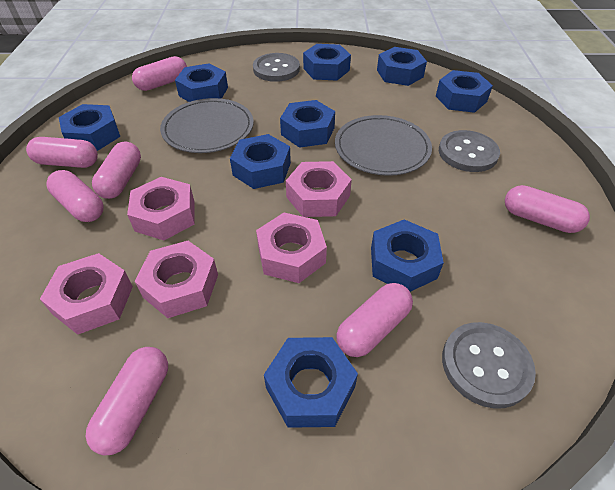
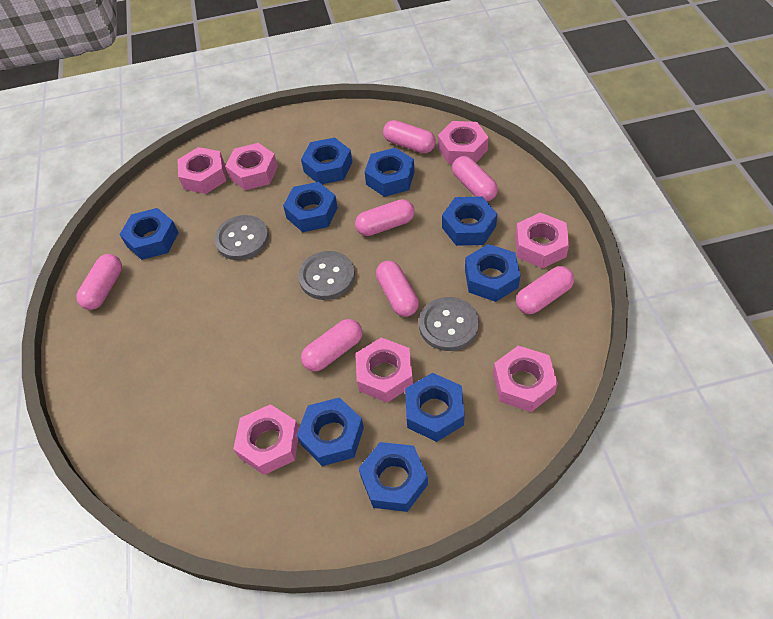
grey plate: [160,98,254,153] [335,115,432,176] = 2 -> none = 0
pink nut: [40,253,133,335] [127,177,195,240] [135,241,218,318] [256,213,327,283] [286,161,352,217] = 5 -> [177,147,227,194] [225,143,278,190] [233,404,299,475] [355,337,413,403] [438,121,489,164] [493,346,558,412] [515,212,569,268] = 7

